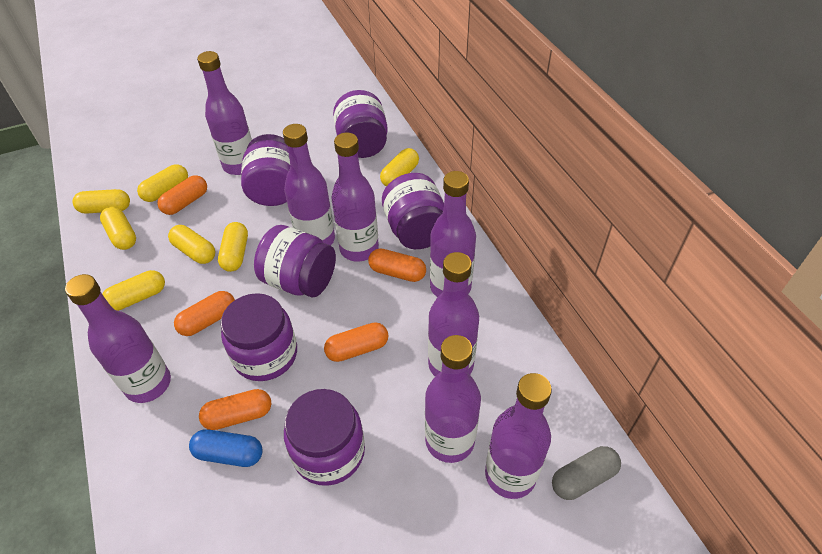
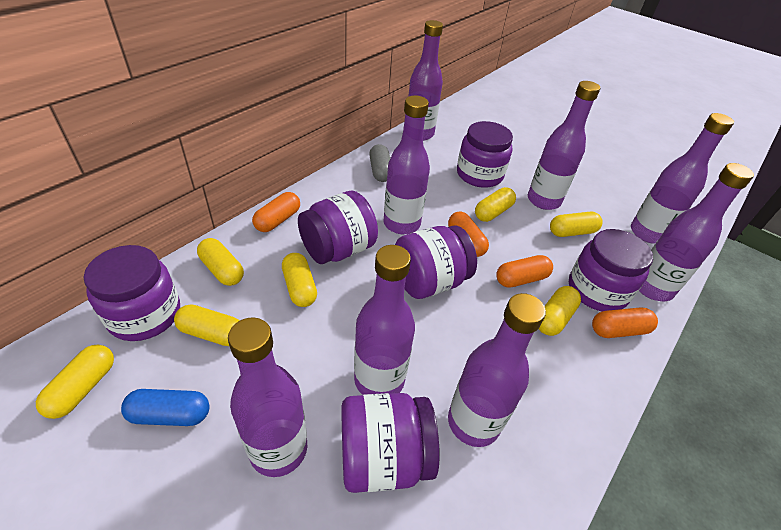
orange capsule: [157,175,207,215] [174,291,235,336] [199,389,271,430] [324,322,389,362] [368,249,426,282] = 5 -> [252,192,300,232] [448,211,489,257] [496,255,553,288] [592,307,658,338] = 4

